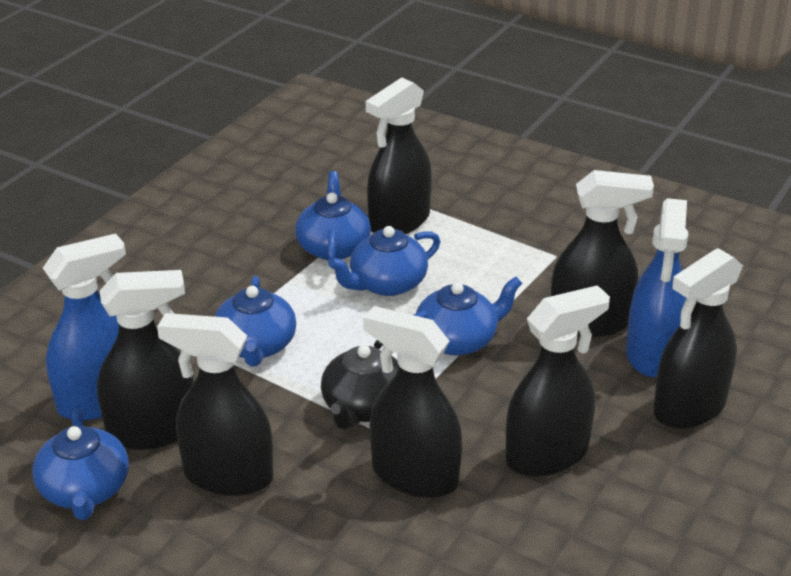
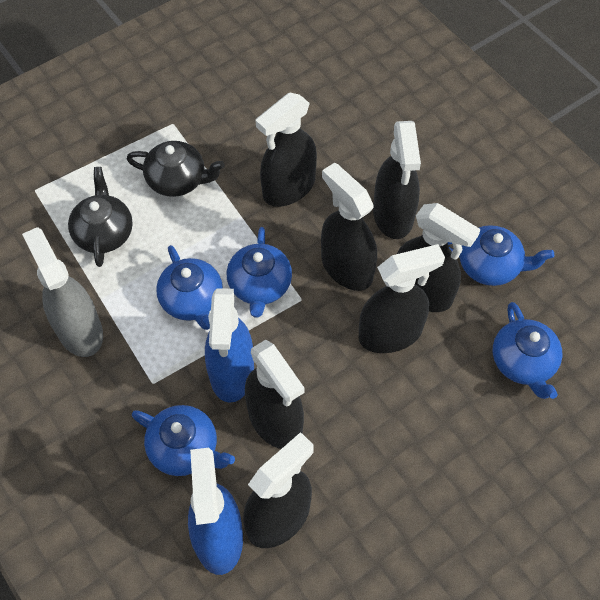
black teapot: [321,340,399,429] = 1 -> [68,167,133,267] [127,141,225,197] = 2
grey spray bottle: none = 0 -> [22,227,103,357] = 1

